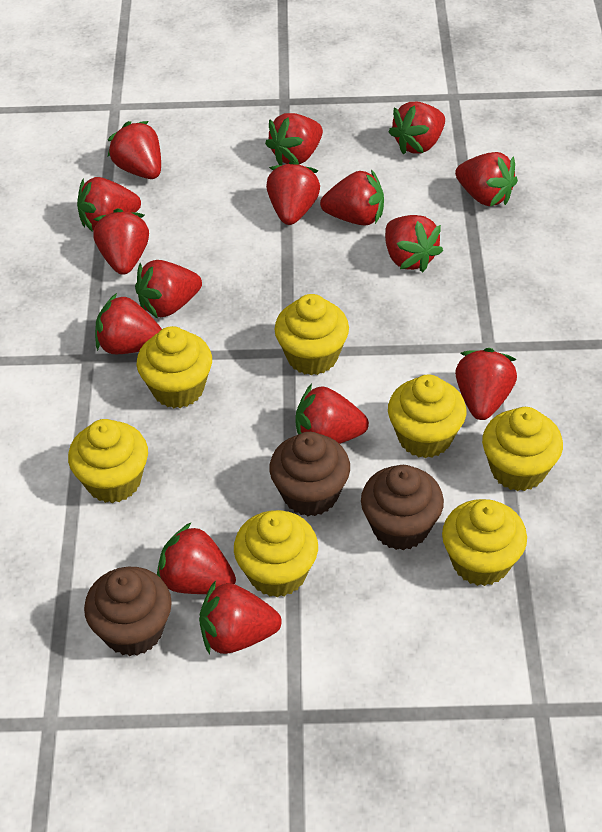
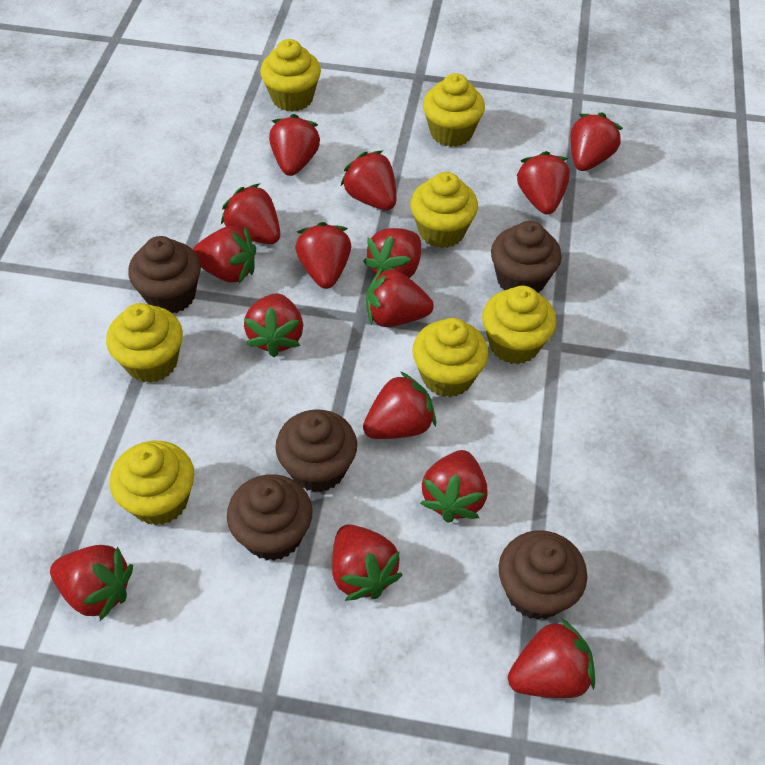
brown cupcake: [84,567,172,656] [269,432,350,516] [361,465,444,550] = 3 -> [128,236,201,313] [227,474,313,561] [275,410,357,492] [491,221,562,293] [499,530,587,620] = 5

